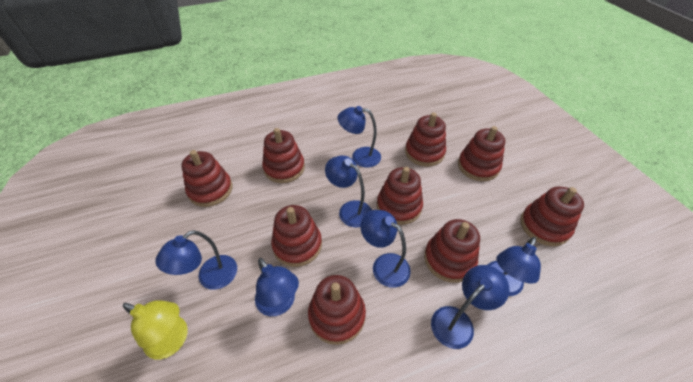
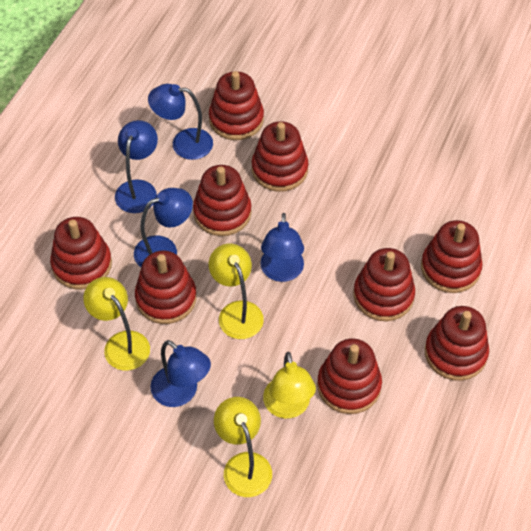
blue lamp: [155,230,237,290] [255,258,299,316] [325,155,372,227] [338,106,381,167] [360,210,411,288] [431,265,510,349] [487,237,541,296] = 7 -> [115,120,158,213] [134,188,193,267] [148,84,213,160] [150,340,211,407] [260,213,304,282] = 5
yellow lamp: [123,300,188,359] = 1 -> [83,277,150,371] [209,244,264,339] [214,397,272,497] [263,352,316,418] = 4

